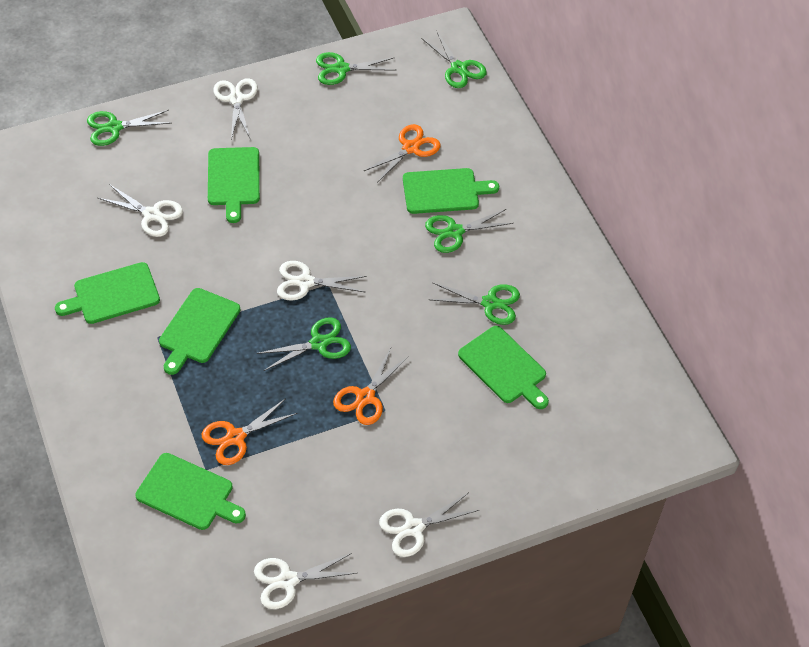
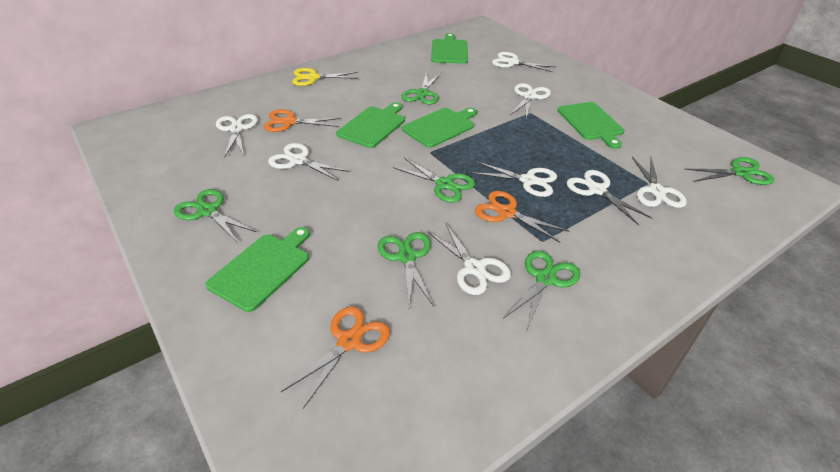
green cutting board: [55,262,160,324] [136,453,246,530] [159,288,240,375] [208,147,260,223] [403,168,499,214] [458,326,549,409] = 6 -> [206,227,310,312] [336,102,405,148] [402,108,477,148] [431,33,468,64] [557,102,624,149] = 5
white scissors: [98,184,183,237] [213,78,258,139] [254,553,357,609] [277,261,367,301] [379,493,479,557] = 5 -> [216,114,258,158] [268,143,350,181] [427,223,511,295] [471,161,557,197] [492,52,556,72] [510,83,551,119] [567,170,652,225] [632,157,686,208] = 8
yellow scissors: none = 0 -> [292,68,358,86] = 1

